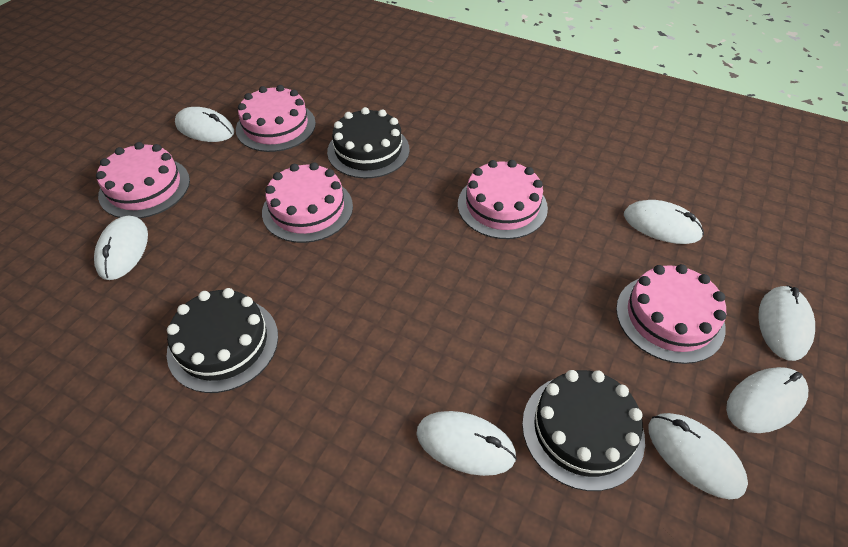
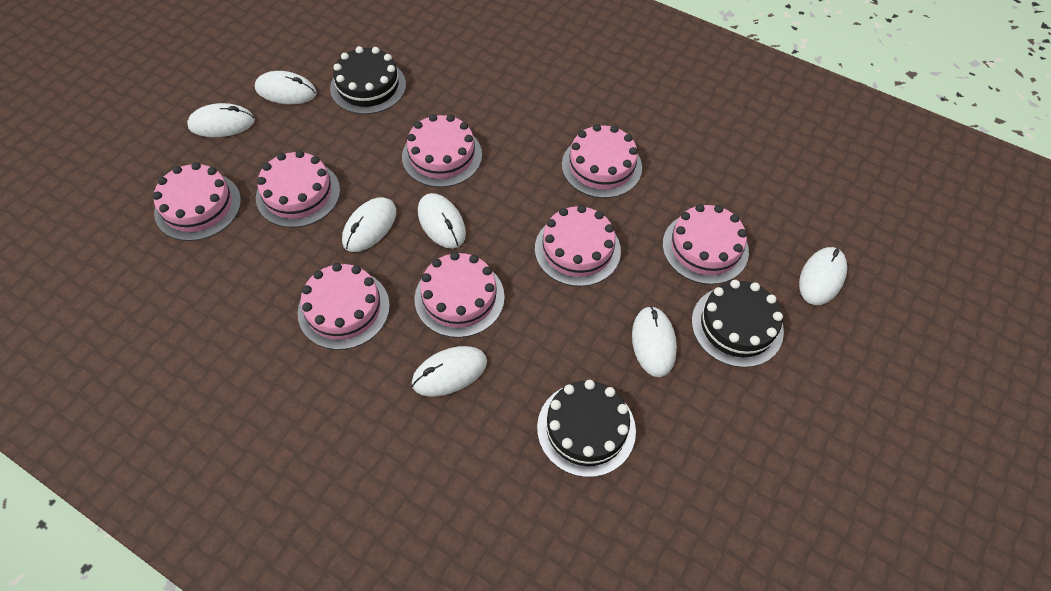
pink cake: [96,142,190,219] [236,85,316,152] [262,162,353,243] [458,160,548,239] [616,264,726,364] = 5 -> [153,162,241,241] [256,150,340,228] [298,263,390,350] [402,114,482,187] [414,252,505,338] [535,205,621,286] [562,124,642,198] [663,204,749,285] = 8

